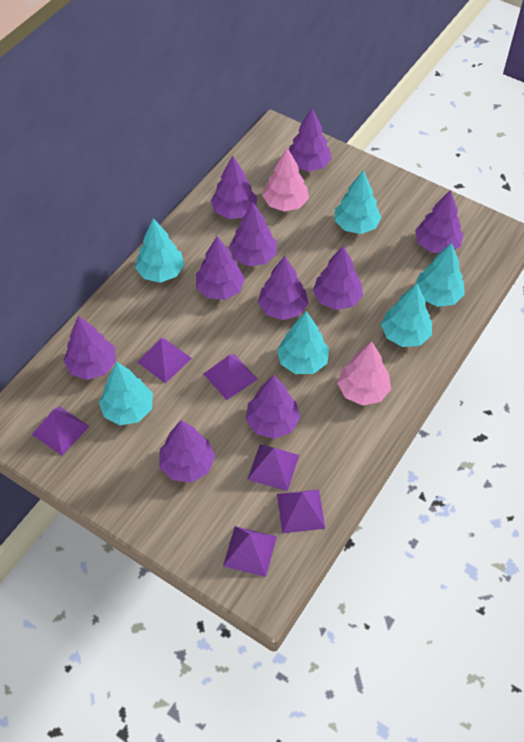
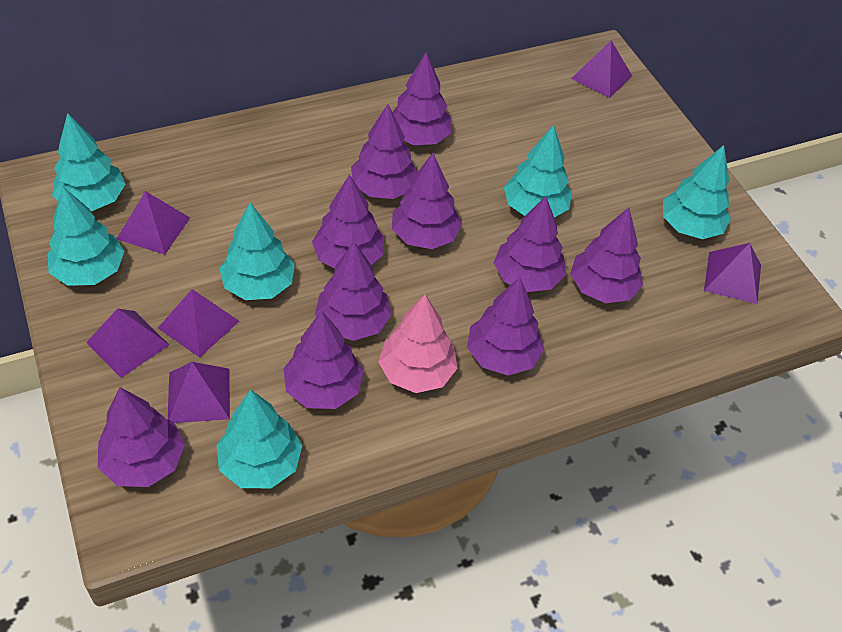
pink tree: [262,148,309,211] [337,342,391,406] = 2 -> [378,294,458,393] = 1

